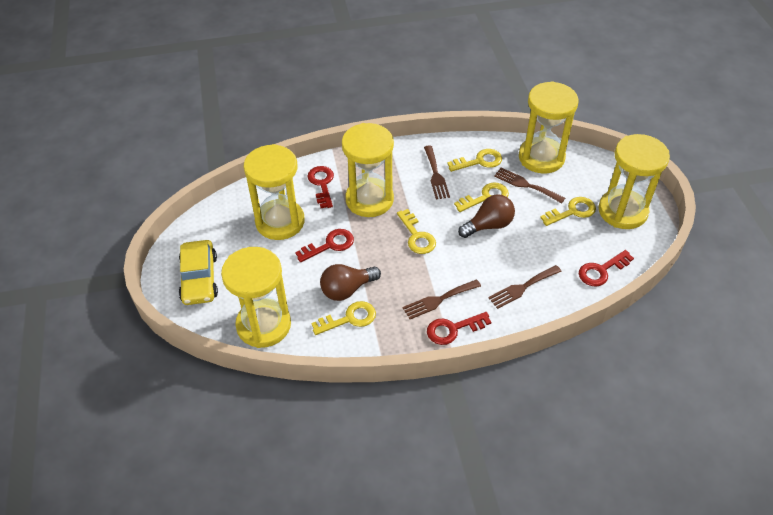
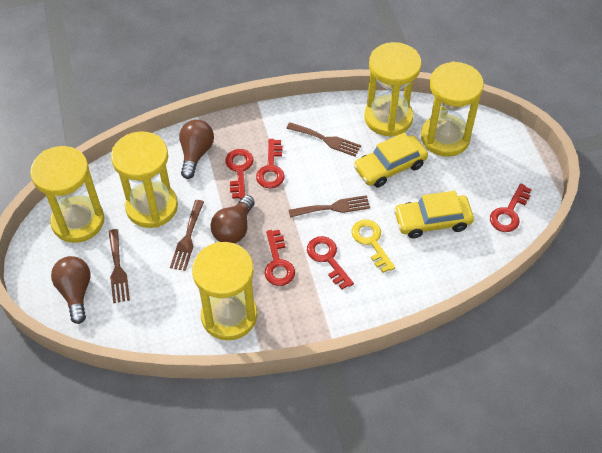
brown light bulb: [320,264,381,301] [458,194,515,238] = 2 -> [51,256,91,324] [179,120,214,179] [210,195,255,244] = 3
red key: [295,229,354,262] [307,166,334,208] [427,312,491,345] [579,250,634,286] = 4 -> [225,149,254,199] [256,139,285,188] [265,230,295,286] [307,236,354,289] [490,183,532,232] = 5
yellow car: [179,240,218,305] = 1 -> [354,133,428,188] [394,191,474,238] = 2
yellow key: [311,301,376,335] [397,209,436,254] [447,149,502,172] [454,182,509,212] [540,197,596,226] = 5 -> [351,220,395,273] = 1

